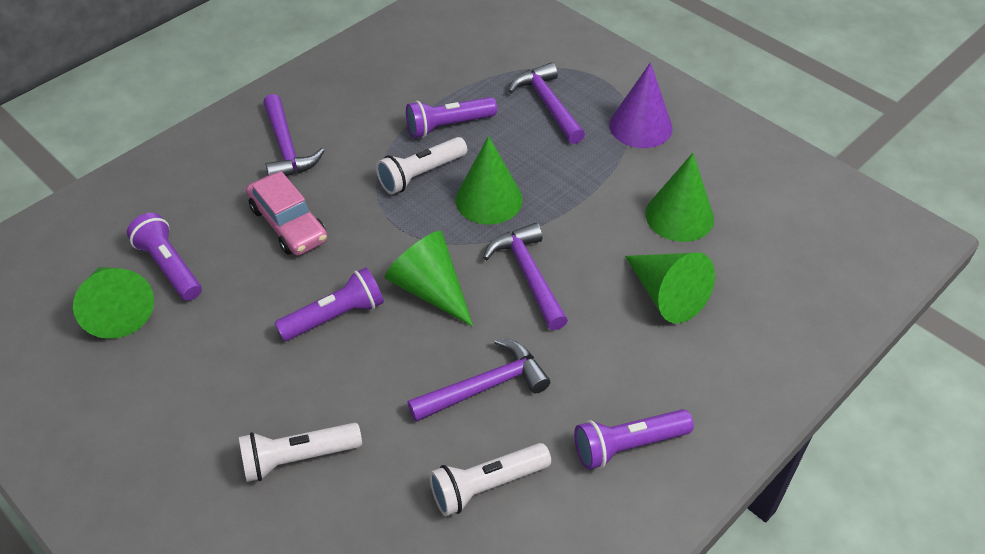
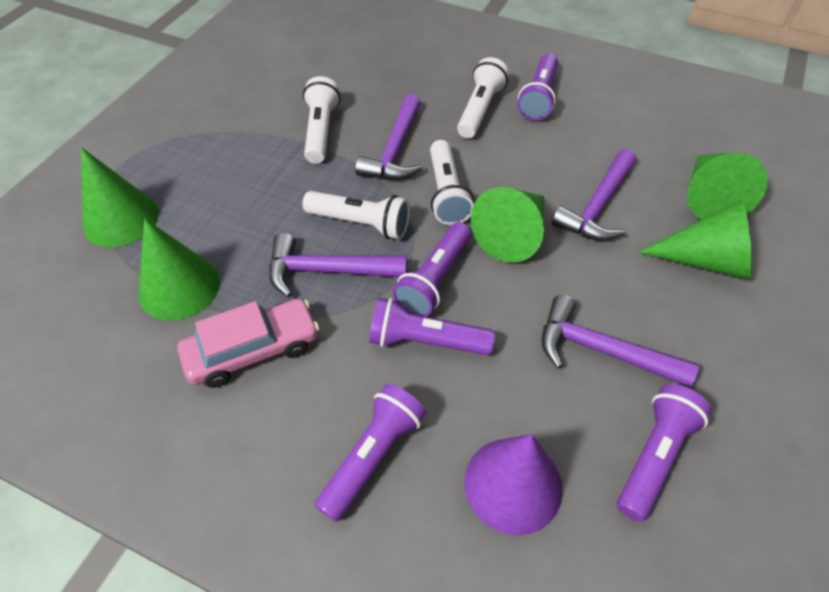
purple flashlight: [127,213,202,301] [275,267,384,341] [406,97,497,138] [574,409,694,470] = 4 -> [315,384,426,522] [369,297,495,355] [393,222,471,317] [517,53,558,121] [617,384,711,522] = 5
white flashlight: [239,423,362,482] [376,137,467,194] [429,443,551,516] = 3 -> [302,191,410,239] [303,76,341,164] [430,140,474,225] [457,57,509,138] = 4

